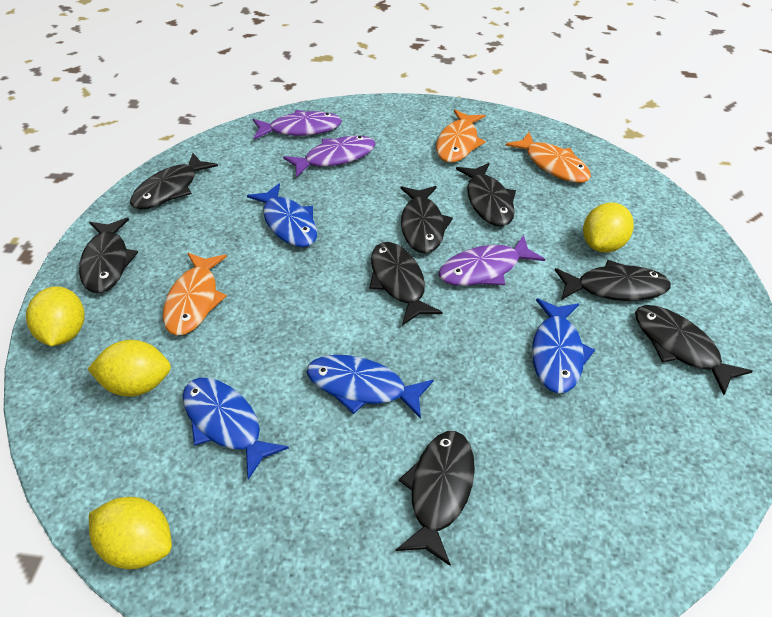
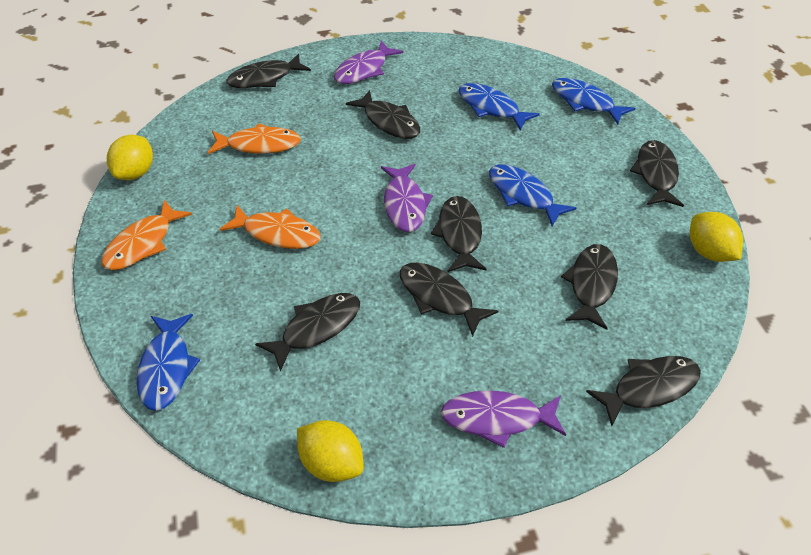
yellow lemon: [26,286,84,346] [88,340,171,397] [89,497,172,569] [583,203,634,253] = 4 -> [107,135,153,180] [297,420,364,482] [690,212,743,262] = 3

